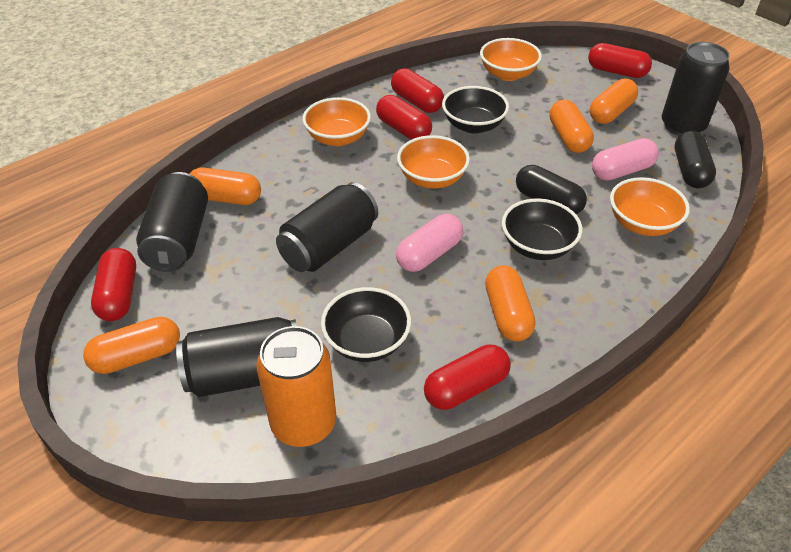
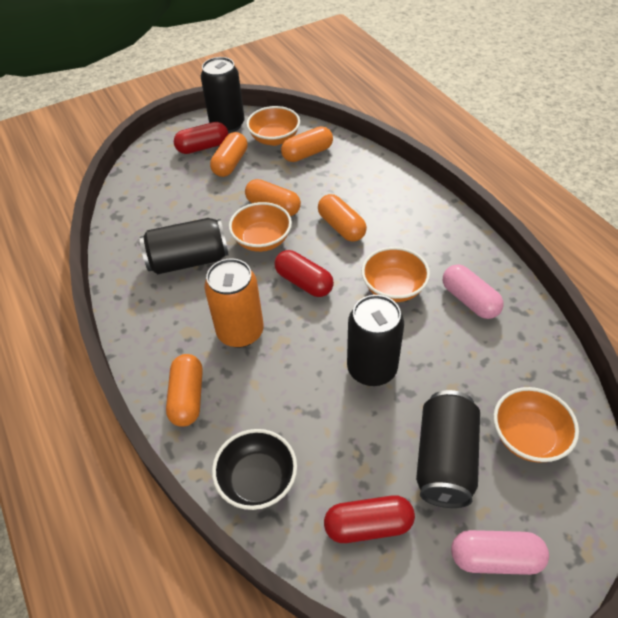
black bowl: [321,287,411,362] [442,86,509,133] [502,198,582,260] = 3 -> [212,429,297,510] = 1
black capsule: [516,165,587,214] [675,131,716,188] = 2 -> none = 0
red capsule: [91,248,136,321] [376,95,432,140] [391,68,444,113] [424,344,511,410] [588,43,652,78] = 5 -> [174,122,228,154] [274,250,334,297] [324,495,415,543] = 3

